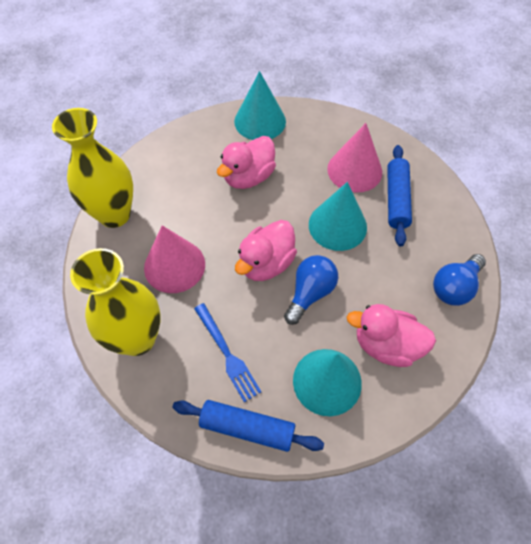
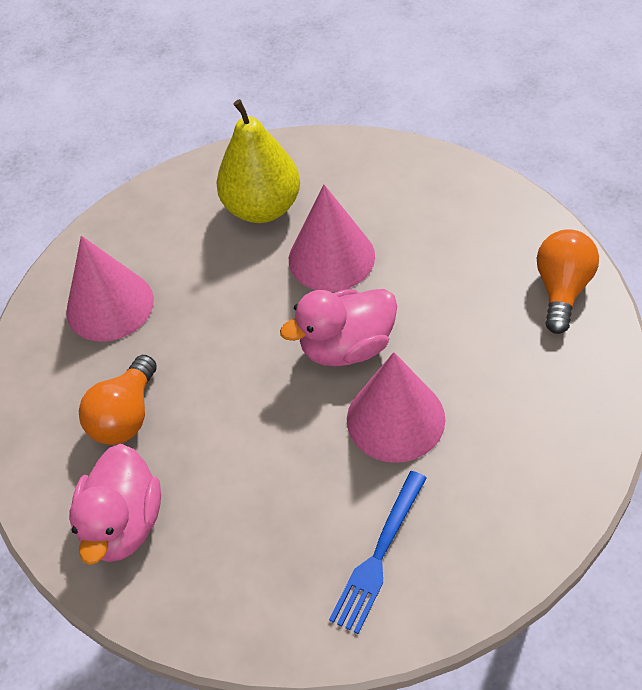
blue light bulb: [284,255,338,325] [433,254,486,306] = 2 -> none = 0
blue rolling pin: [172,400,324,452] [387,145,412,246] = 2 -> none = 0
orange light bulb: none = 0 -> [79,355,157,445] [537,229,599,334] = 2
pink cone: [144,225,205,293] [327,123,382,193] = 2 -> [66,236,154,342] [289,185,375,292] [347,352,445,463] = 3
pink duck: [217,136,276,189] [235,220,297,281] [347,304,436,367] = 3 -> [69,444,161,565] [280,289,397,366] = 2
turquoise cone: [234,71,286,140] [293,349,362,416] [309,182,367,251] = 3 -> none = 0
yellow pear: none = 0 -> [217,99,300,223] = 1
yellow vase: [52,108,133,228] [70,248,161,356] = 2 -> none = 0

